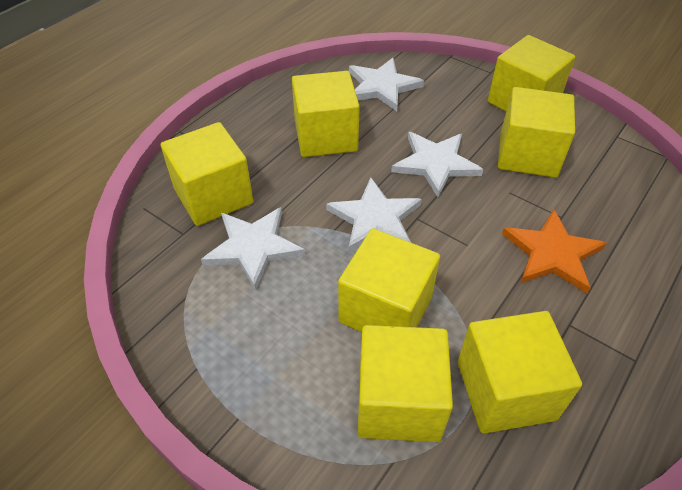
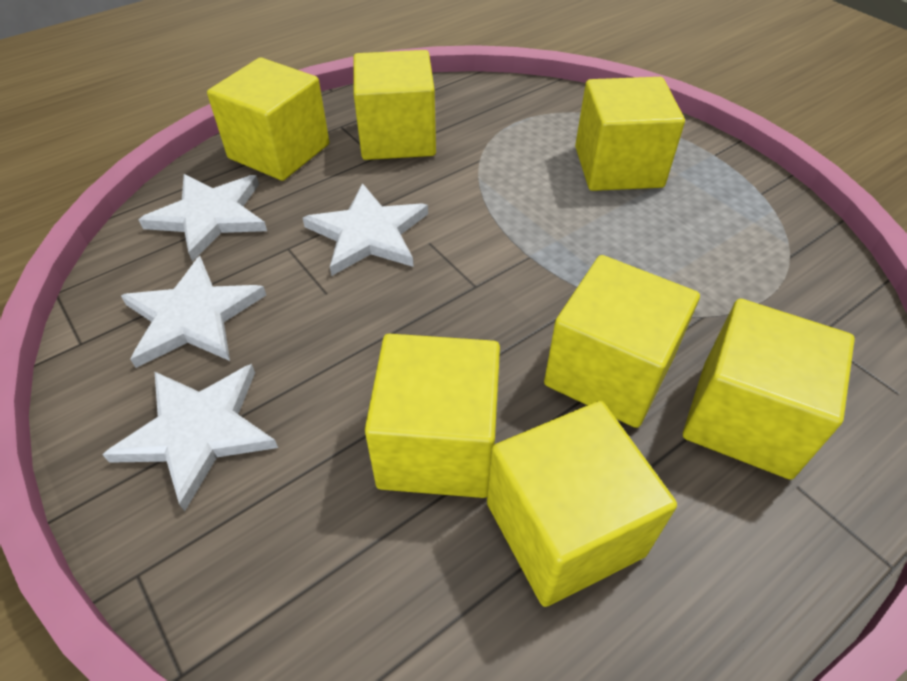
orange star: [502,209,607,294] = 1 -> none = 0

